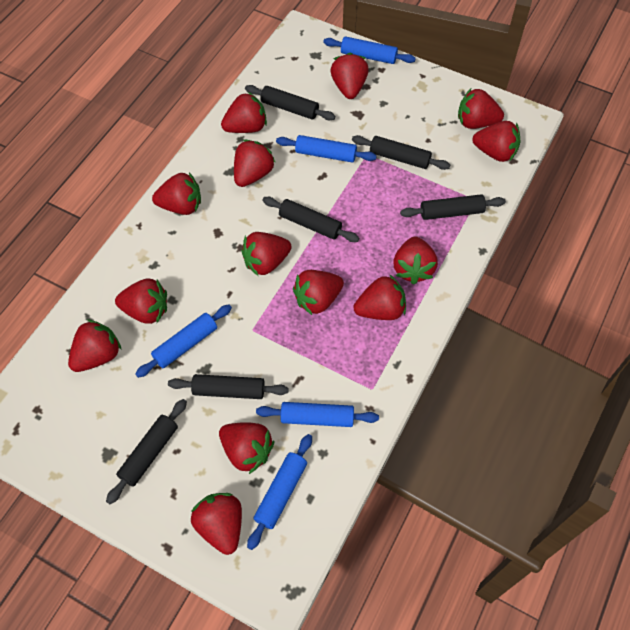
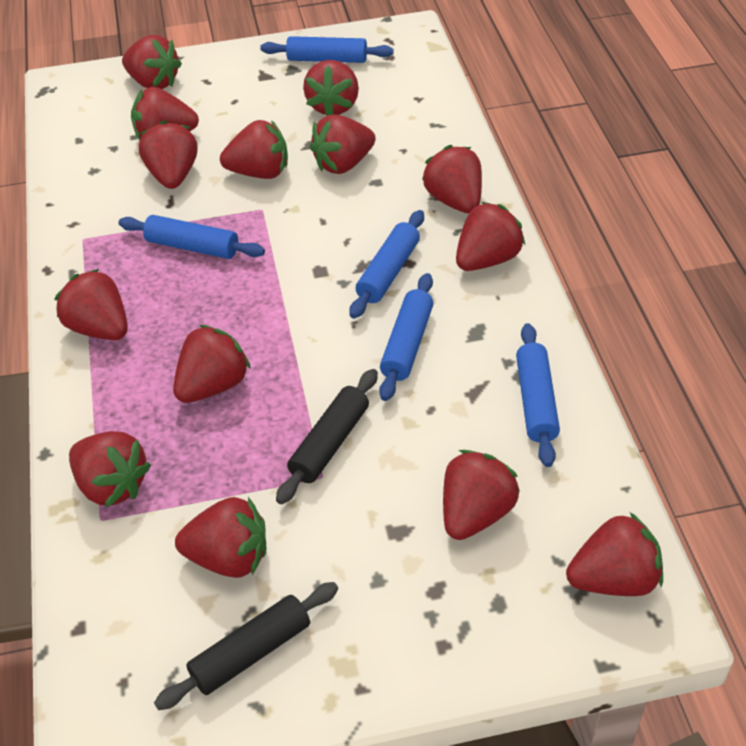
black rolling pin: [106,399,187,504] [168,374,289,399] [245,85,335,121] [262,197,359,242] [352,135,450,170] [400,194,506,220] = 6 -> [154,582,338,710] [276,369,378,504] = 2

